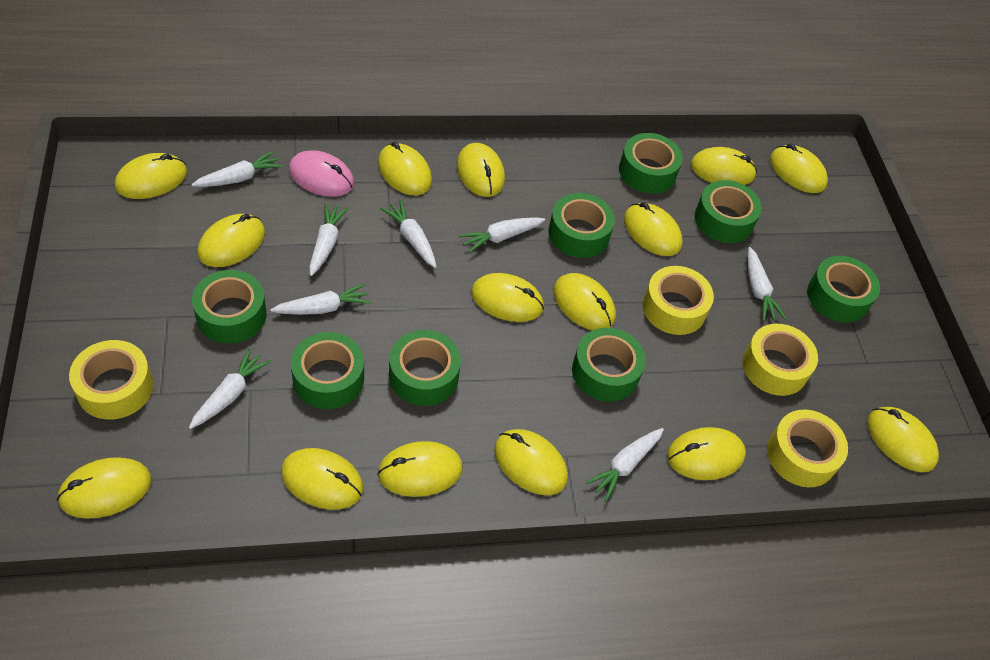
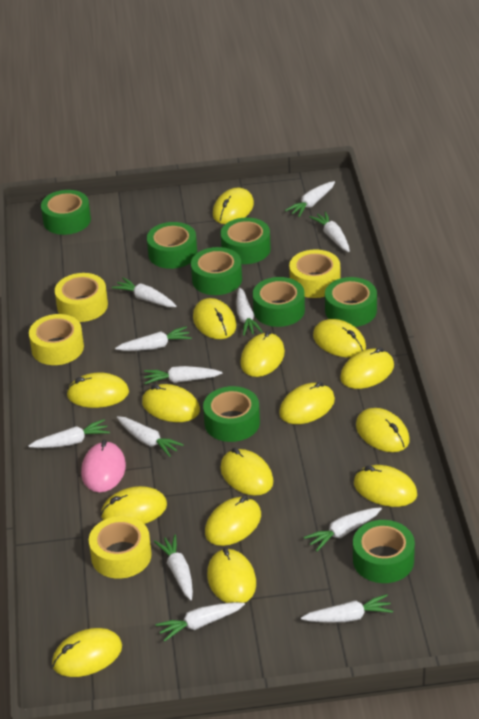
white carrot: [189,348,271,429] [191,151,283,187] [270,284,371,315] [309,203,349,276] [380,200,436,268] [459,217,545,253] [585,428,664,502] [748,247,786,321] = 8 -> [28,419,110,448] [112,277,176,307] [115,326,192,351] [117,416,184,457] [144,366,222,384] [154,535,193,600] [156,602,245,642] [236,288,263,336] [285,181,335,217] [301,594,393,623] [304,507,382,551] [309,211,350,252] = 12

